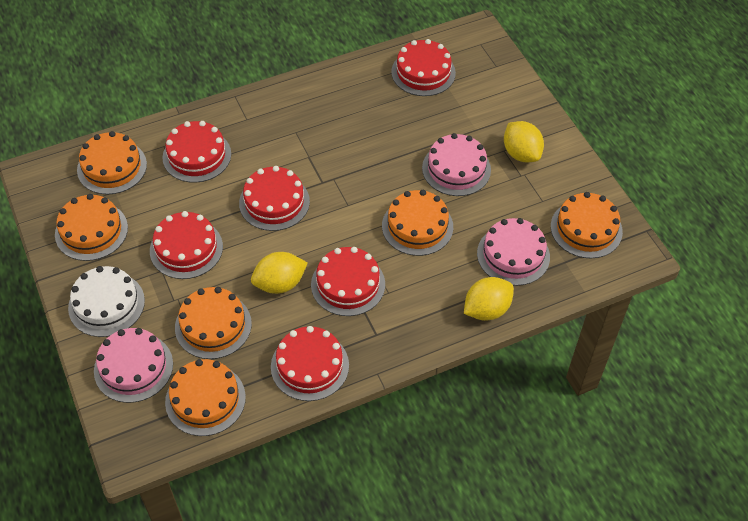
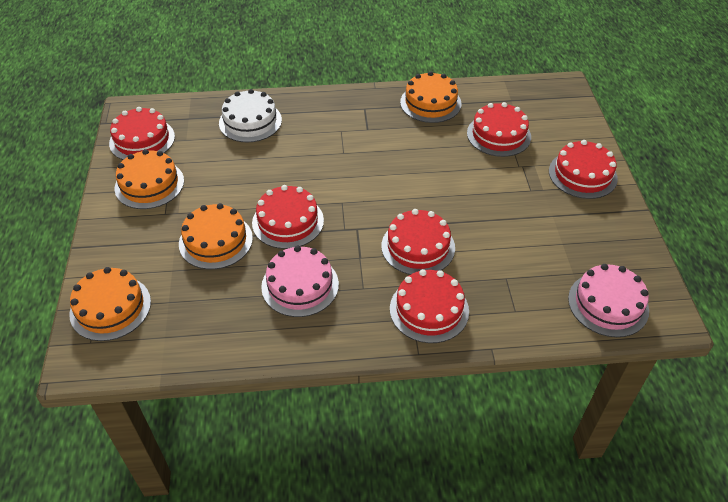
orange cake: [55,194,128,261] [77,131,147,195] [165,359,246,436] [175,287,252,359] [382,190,453,256] [551,192,623,258] = 6 -> [69,267,151,341] [114,149,184,209] [179,203,253,269] [400,71,462,123] = 4
pink cake: [94,328,173,403] [422,133,491,196] [477,218,550,286] = 3 -> [261,246,339,317] [568,264,649,337] = 2
yellow lemon: [251,252,308,294] [464,277,514,321] [504,121,544,162] = 3 -> none = 0

